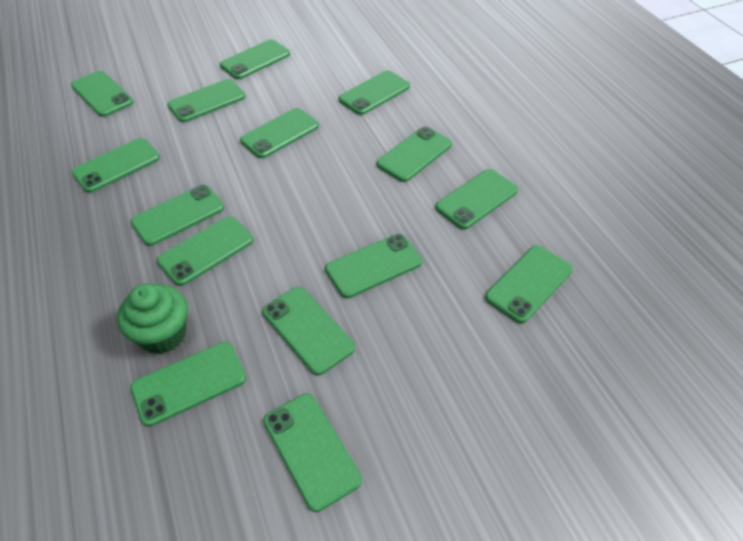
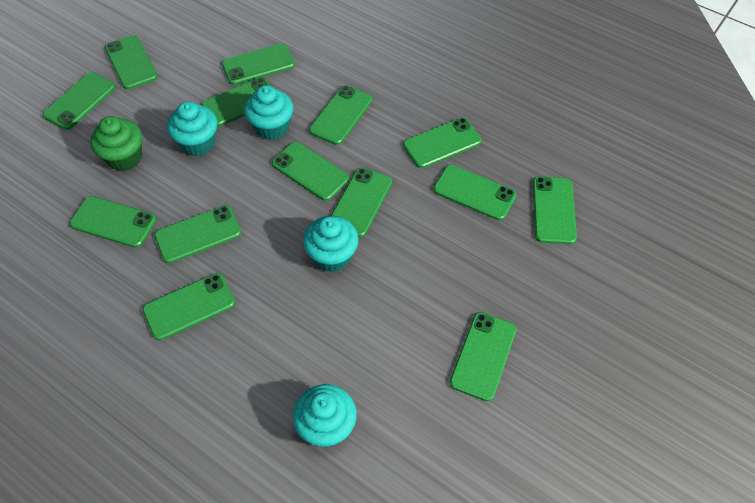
green phone: [71,71,133,117] [71,138,160,193] [130,185,224,246] [130,342,246,427] [157,216,253,286] [167,79,245,122] [220,39,290,79] [240,108,319,158] [262,287,355,375] [263,394,362,512] [325,234,422,298] [339,70,410,115] [377,127,452,182] [435,169,518,229] [485,246,573,324] = 15 -> [43,72,116,130] [70,196,156,248] [105,35,158,89] [142,273,235,340] [154,205,241,263] [202,77,271,127] [222,43,295,85] [272,142,349,201] [309,85,372,145] [331,168,392,237] [403,118,482,168] [433,165,517,220] [450,312,517,401] [532,176,577,244] = 14
turquoise cupcake: none = 0 -> [167,101,217,156] [244,85,293,140] [293,384,357,447] [303,216,359,272] = 4

